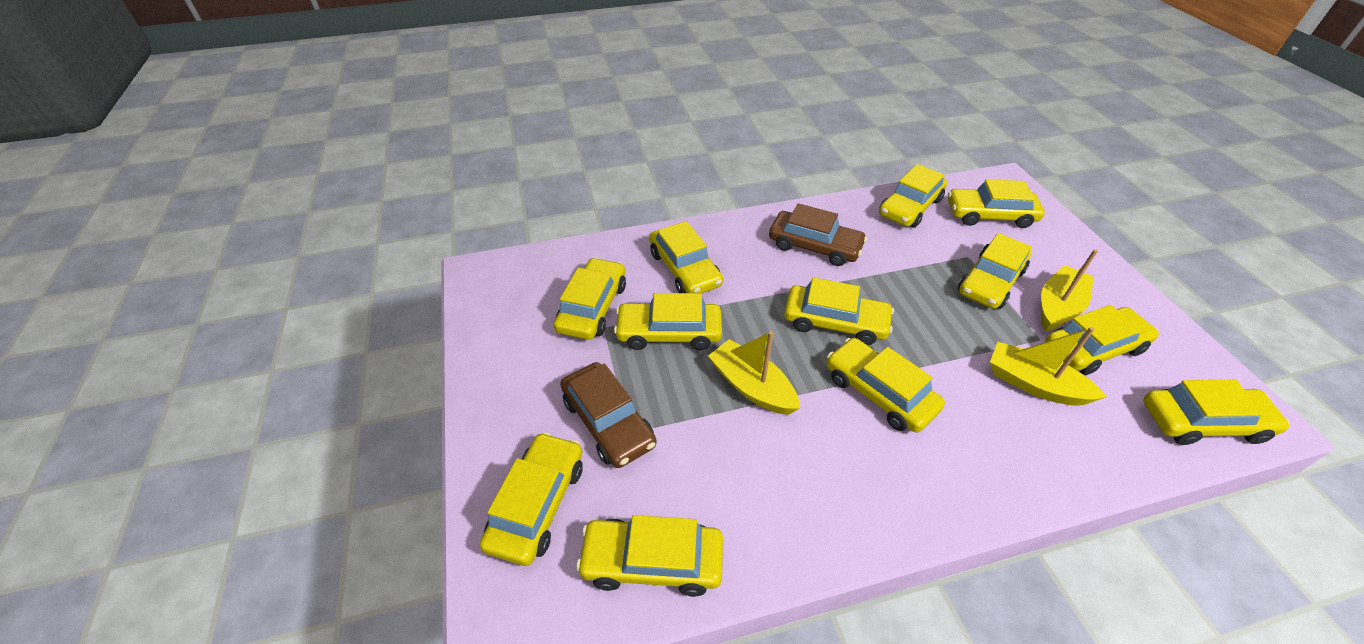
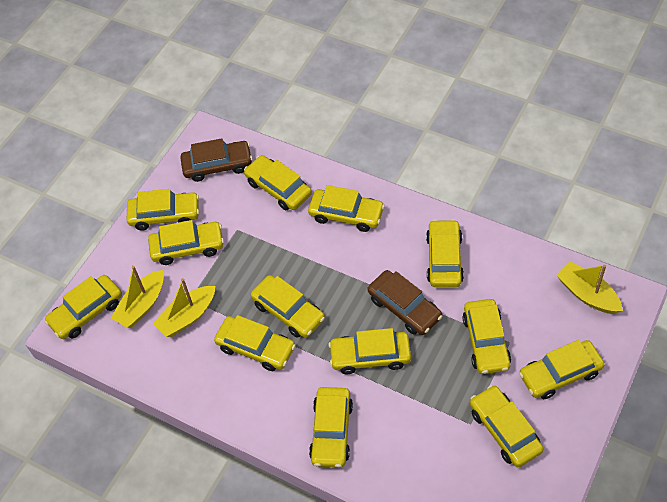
yellow car: [480,432,583,566] [554,258,626,340] [576,515,723,597] [614,293,722,351] [649,221,723,294] [784,277,894,345] [827,338,945,433] [879,164,947,228] [948,179,1045,228] [958,233,1032,309] [1045,305,1159,375] [1143,380,1290,445] = 12 -> [44,275,122,339] [127,189,199,231] [148,220,224,265] [214,315,296,371] [244,155,312,210] [251,275,325,338] [308,185,385,232] [309,387,353,467] [328,328,411,374] [426,219,464,287] [462,299,511,374] [470,385,544,467] [519,340,605,399] = 13

